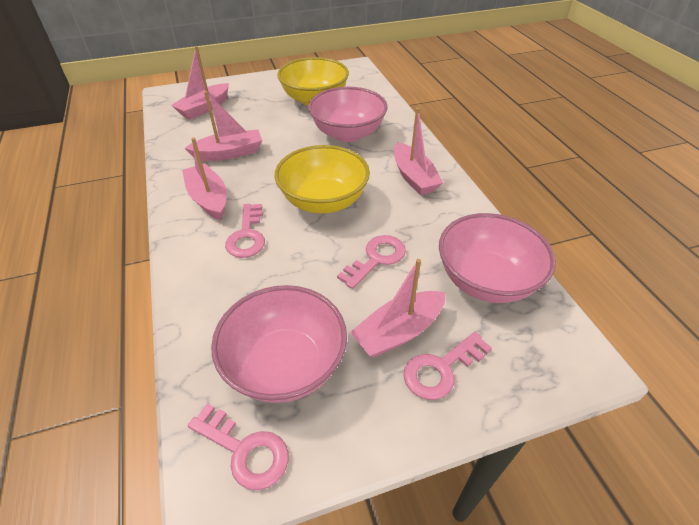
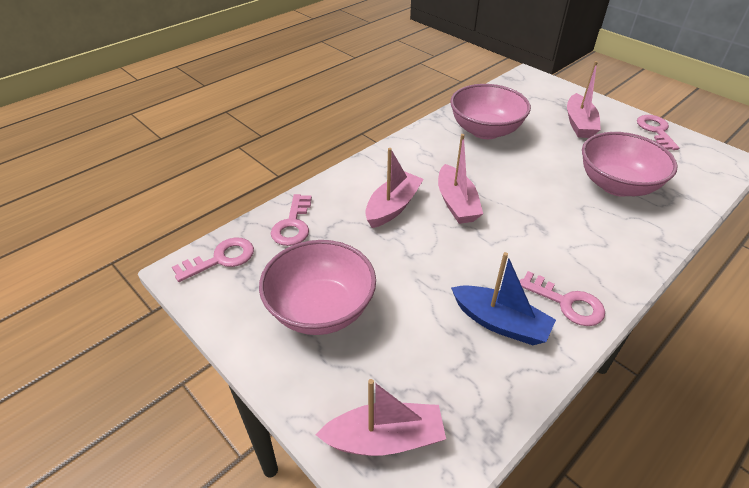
blue boat: none = 0 -> [451,252,556,345] = 1
pink boat: [171,46,229,119] [182,138,227,220] [185,91,262,161] [350,259,446,357] [394,108,443,195] = 5 -> [316,379,446,456] [365,148,424,228] [438,134,483,224] [567,61,601,138] = 4
yellow bowl: [275,145,370,214] [277,57,349,106] = 2 -> none = 0

